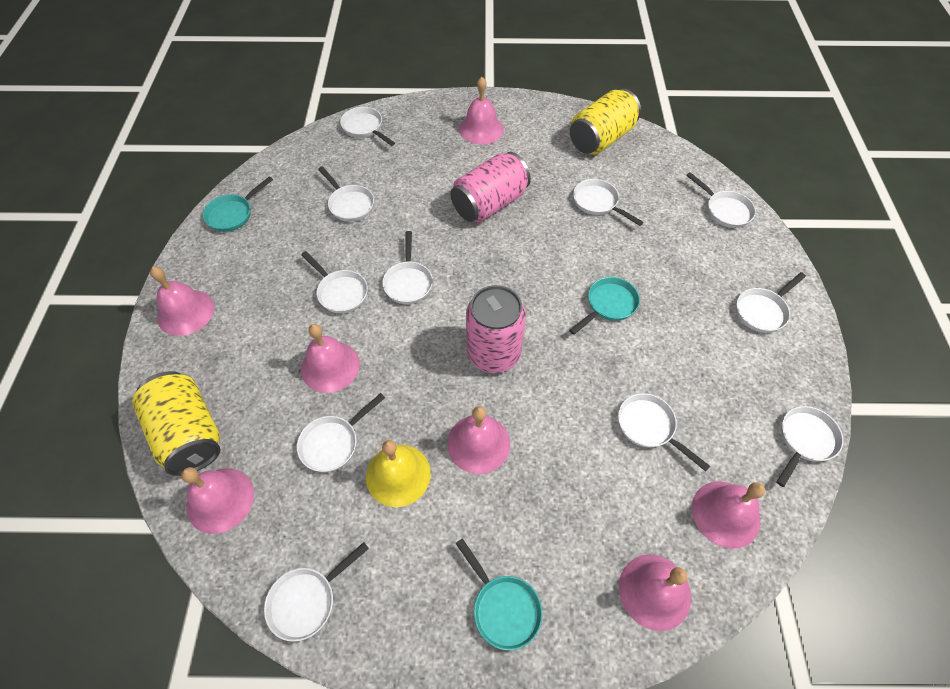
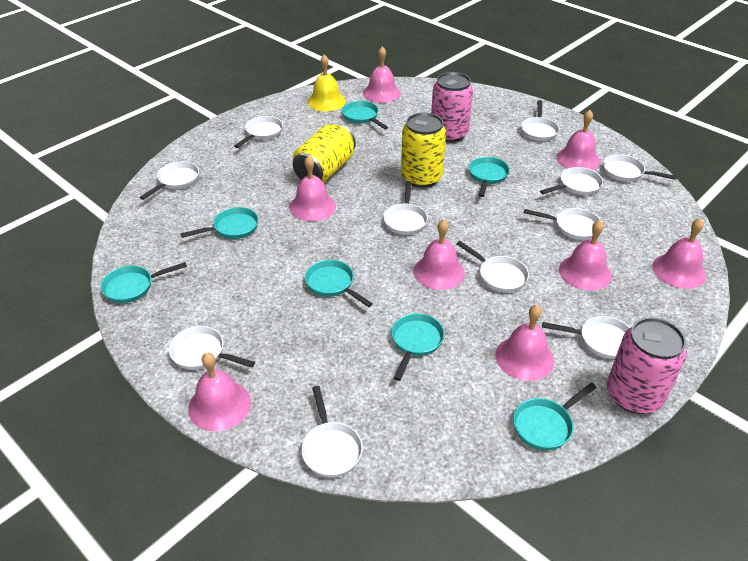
pink bell: [150,267,214,336] [181,467,254,534] [301,324,360,393] [447,406,510,474] [459,77,504,145] [619,554,691,631] [692,481,765,549] = 7 -> [188,352,251,432] [289,156,336,221] [363,47,401,103] [413,219,465,290] [496,305,554,381] [556,110,600,170] [559,220,612,291] [652,218,706,289] = 8
turquoise pan: [203,176,273,232] [455,538,543,650] [569,277,640,335] = 3 -> [100,262,187,303] [181,207,259,239] [305,260,373,307] [342,101,388,130] [391,313,444,381] [468,157,510,197] [513,383,597,450] = 7

